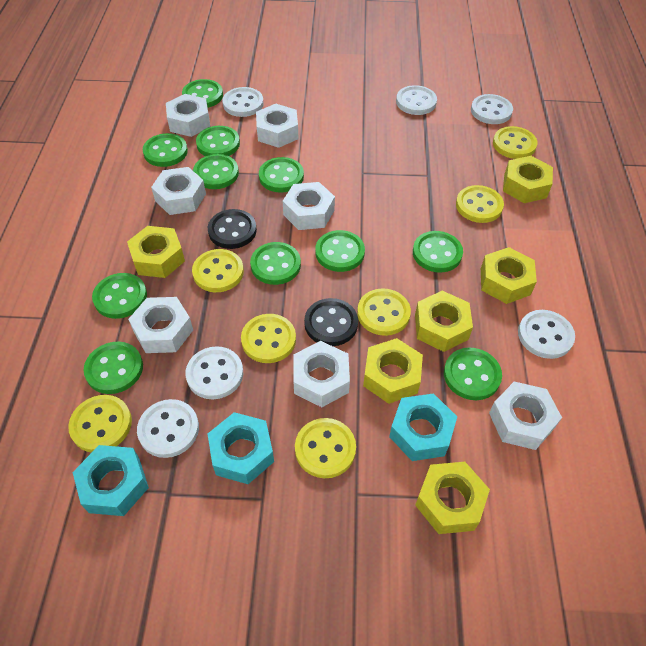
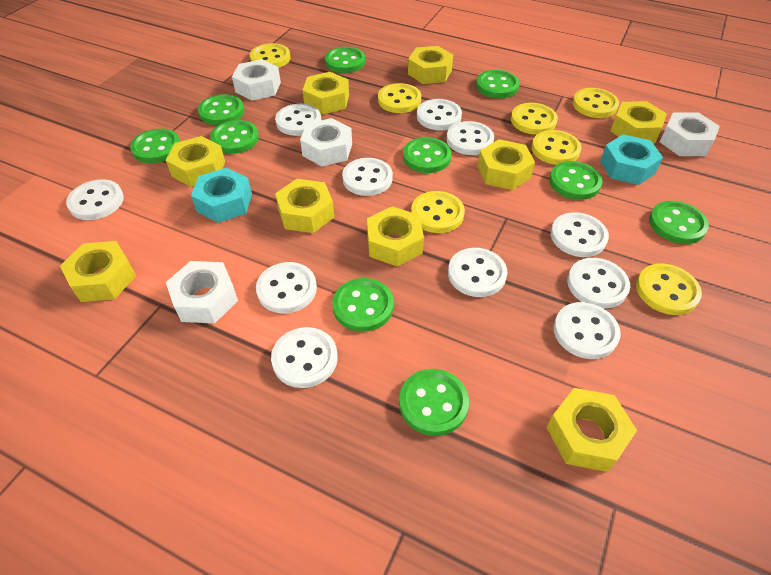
black button: [208,209,257,249] [304,298,358,346] = 2 -> none = 0
green button: [83,342,143,394] [92,273,147,319] [143,133,188,167] [182,79,223,108] [193,154,239,189] [196,126,240,156] [250,242,301,285] [259,157,304,193] [315,230,365,272] [413,231,463,273] [444,348,502,400] = 11 -> [130,129,180,163] [198,94,244,125] [210,120,259,154] [325,47,365,73] [332,278,394,332] [399,369,469,436] [403,137,452,173] [476,70,520,98] [549,161,603,200] [649,201,709,244] = 10
turquoise nut: [73,445,149,516] [208,412,274,484] [389,393,457,461] = 3 -> [191,168,252,223] [600,135,663,185] = 2
white button: [137,399,199,458] [186,346,243,399] [222,87,264,117] [396,85,437,115] [471,94,513,124] [518,310,575,359] = 6 -> [66,179,124,220] [256,262,317,313] [271,327,338,388] [275,104,321,136] [342,158,393,196] [417,99,462,130] [446,121,494,155] [448,248,507,297] [551,212,609,257] [554,302,621,359] [567,258,630,308] = 11
white nut: [128,297,193,353] [151,167,206,215] [166,94,210,137] [256,104,298,148] [283,182,335,230] [293,341,350,407] [489,382,562,450] = 7 -> [166,261,238,323] [232,59,281,101] [300,118,352,167] [660,113,720,156] = 4
yellow nut: [127,226,185,278] [363,338,423,404] [415,291,473,352] [415,462,490,534] [481,247,537,304] [503,156,553,203] = 6 -> [60,241,136,302] [166,136,225,187] [275,179,334,233] [302,72,349,115] [367,206,424,267] [408,46,453,84] [477,139,535,190] [547,388,637,472] [610,101,667,144] = 9

